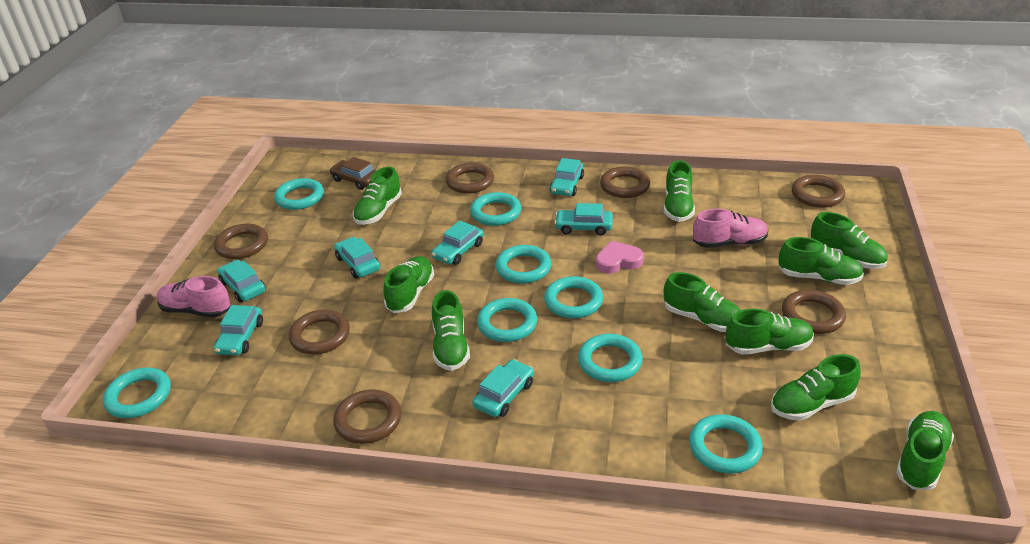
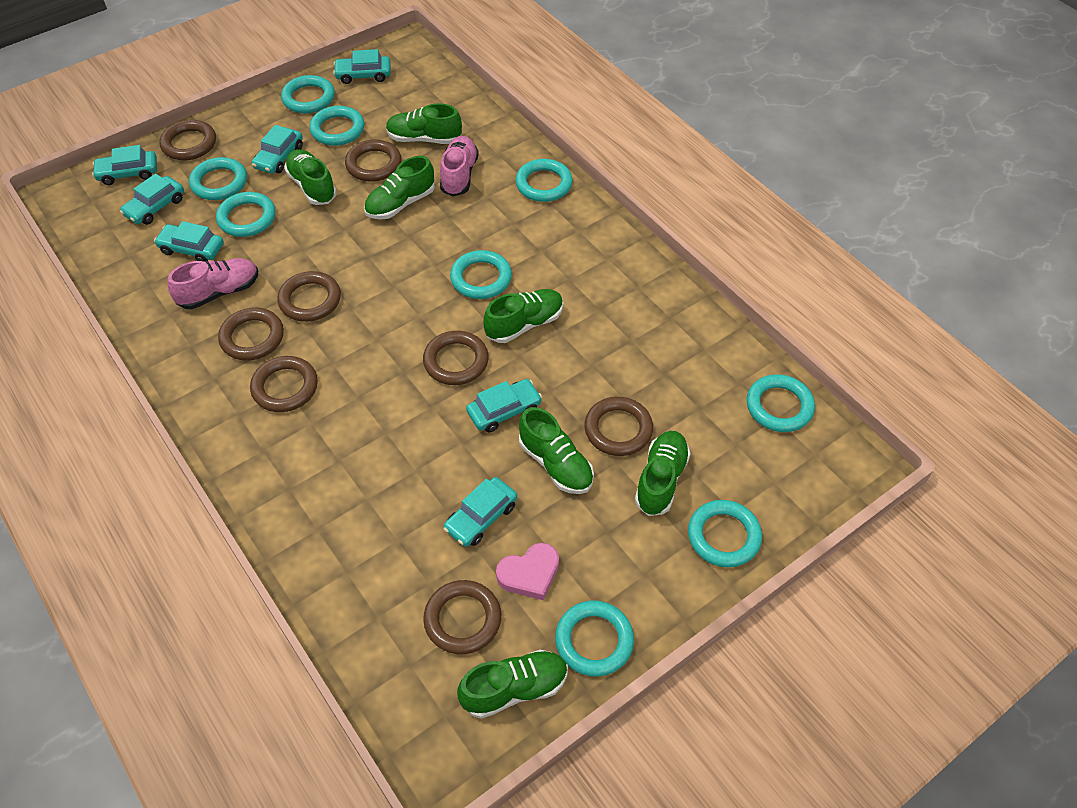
brown car: [329,157,376,190] = 1 -> none = 0
brown ring: [214,224,268,259] [289,310,350,354] [333,389,401,444] [446,163,494,194] [600,166,650,198] [782,290,846,334] [792,175,845,208] = 7 -> [160,120,216,160] [218,308,284,361] [250,356,318,412] [277,271,341,322] [345,140,402,182] [423,331,489,385] [423,580,501,654] [584,397,653,456] = 8
green shoe: [353,167,402,225] [383,256,434,313] [432,290,470,371] [664,160,695,222] [664,272,741,332] [726,309,814,354] [771,354,861,421] [778,237,864,285] [811,212,888,269] [896,411,954,490] = 10 -> [284,149,337,205] [364,156,435,219] [386,104,462,144] [457,650,568,719] [483,289,563,343] [519,407,594,494] [635,431,691,516] = 7
turquoise ring: [103,368,171,418] [274,178,324,210] [470,192,521,226] [477,298,538,342] [496,245,552,284] [544,276,603,318] [578,334,643,382] [689,414,763,474] = 8 -> [189,157,247,200] [216,192,276,237] [281,75,335,113] [309,106,364,146] [450,250,512,299] [515,159,573,202] [555,600,634,677] [688,500,762,568] [747,374,815,432] = 9

